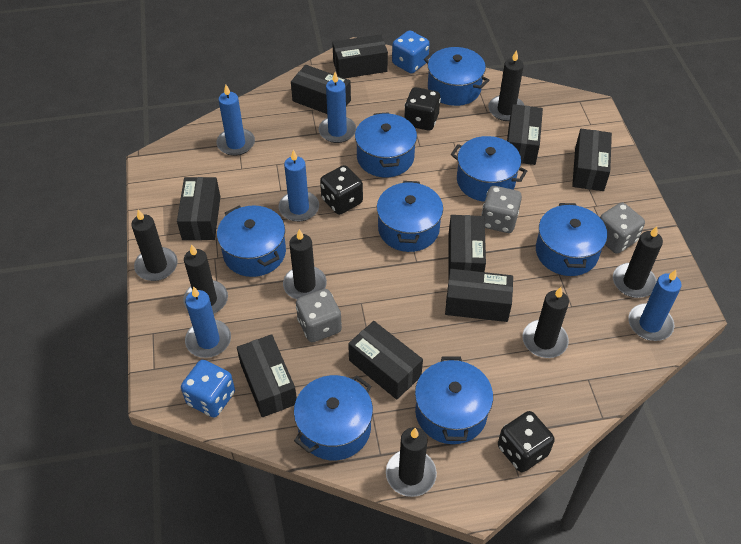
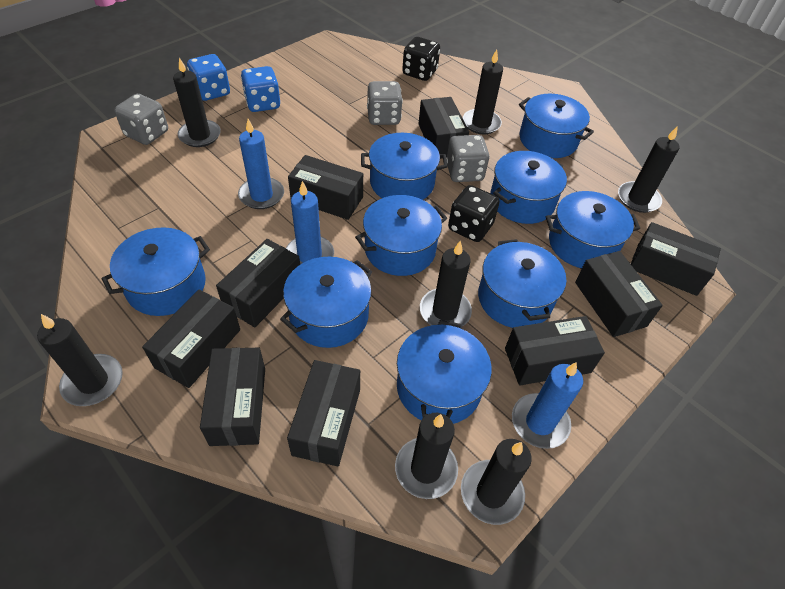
black dice: [320,165,363,215] [404,87,441,131] [498,411,555,472] = 3 -> [402,37,440,81] [448,185,500,242] = 2
blue candle: [185,286,231,358] [216,85,255,156] [279,150,319,222] [319,72,356,143] [628,270,682,341] = 5 -> [238,119,284,209] [286,181,334,265] [512,362,583,449] = 3
blue pot: [217,205,286,277] [294,375,373,460] [355,112,417,177] [377,181,443,252] [415,356,493,444] [424,47,489,106] [451,136,527,202] [536,203,607,276] = 8 -> [102,227,210,316] [280,257,372,348] [355,195,447,276] [361,133,448,200] [397,320,492,424] [478,239,567,328] [490,151,567,224] [519,94,594,158] [546,191,640,268] = 9

